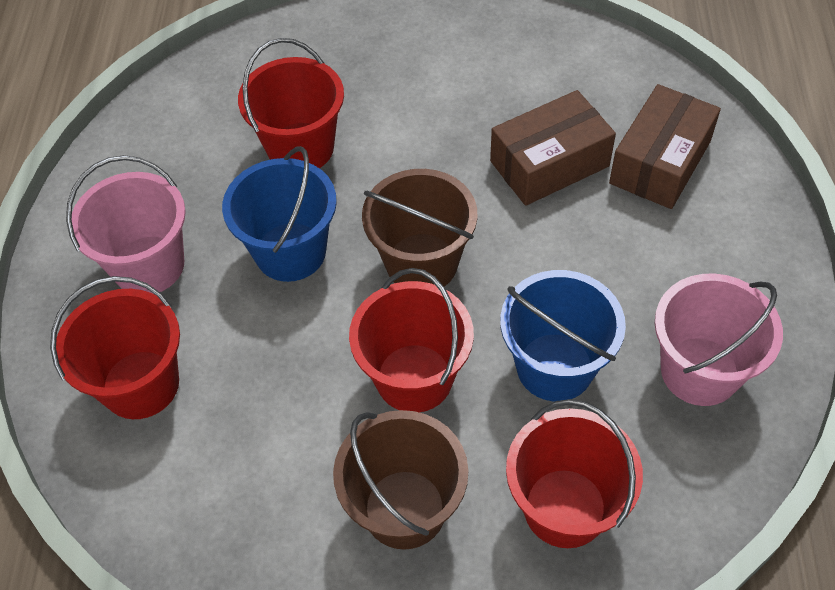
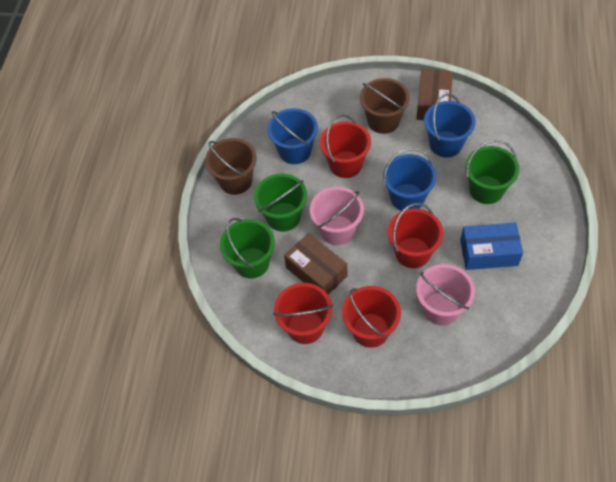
blue box: none = 0 -> [460,223,523,270] = 1
blue bucket: [222,146,337,282] [500,270,626,401] = 2 -> [267,108,318,164] [383,148,437,211] [424,94,476,157] = 3
green bucket: none = 0 -> [220,218,275,279] [254,174,307,232] [465,140,519,204] = 3

